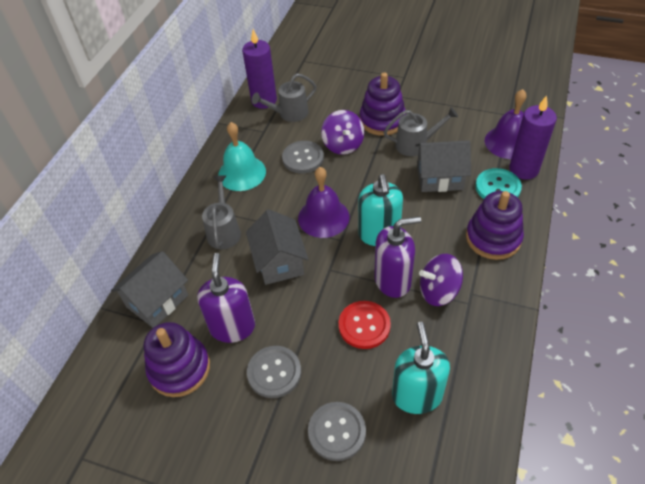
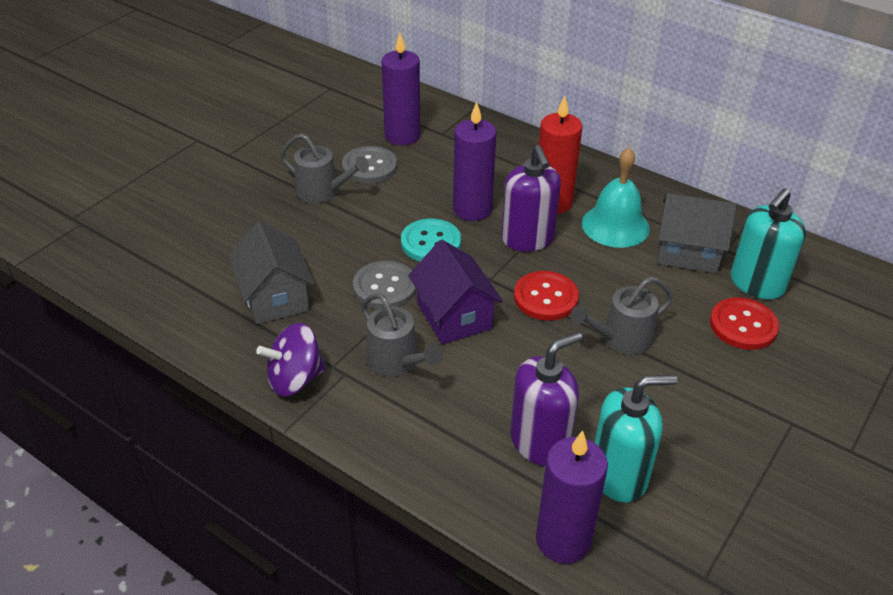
grey button: [247,346,301,398] [282,141,324,173] [308,402,366,461] = 3 -> [342,146,397,183] [353,261,417,309] = 2
grey house: [111,251,188,328] [246,209,308,285] [415,140,471,192] = 3 -> [228,222,315,324] [657,193,737,273] = 2
purple bell: [298,167,349,238] [485,89,527,159] = 2 -> none = 0
purple candle: [242,29,277,109] [509,95,557,180] = 2 -> [382,33,420,145] [453,102,497,221] [536,430,608,564] = 3
purple house: none = 0 -> [408,240,503,344] = 1
purple spinning top: [321,110,364,155] [419,254,463,306] = 2 -> [256,323,325,397] = 1
purple stacking toy: [144,322,210,397] [360,72,406,136] [466,191,524,260] = 3 -> none = 0
red button: [339,301,391,349] = 1 -> [514,271,579,321] [710,297,779,350] = 2
red candle: none = 0 -> [539,96,582,214] = 1

